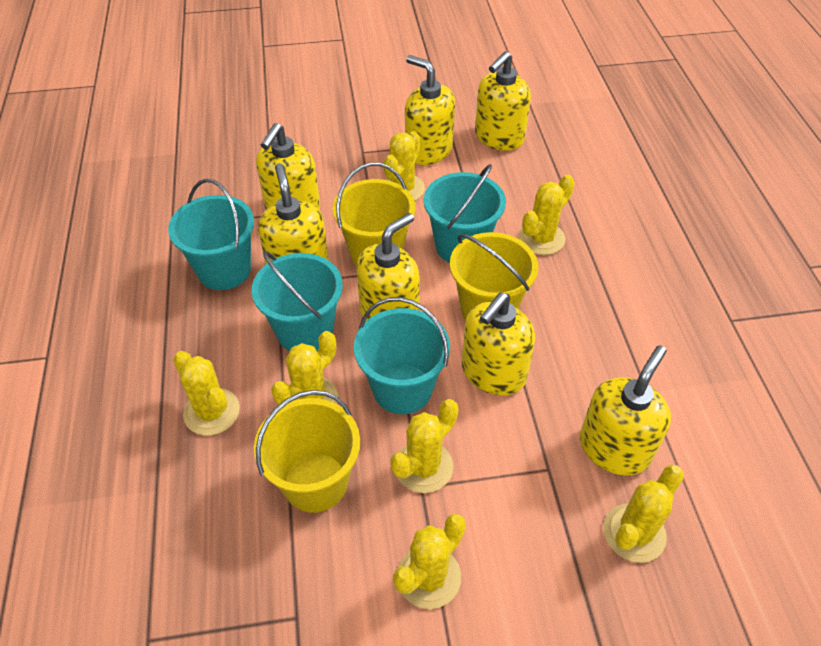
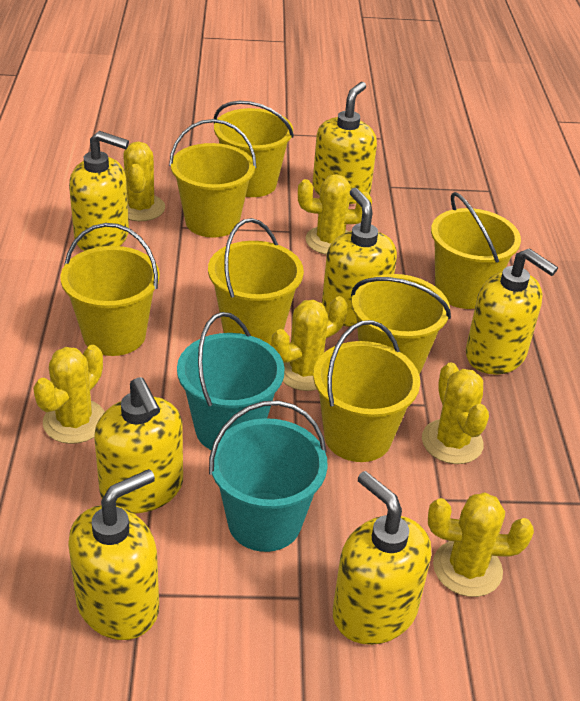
turquoise bucket: [168,179,254,290] [252,251,343,351] [354,297,450,414] [424,164,506,263] = 4 -> [177,312,285,450] [209,400,328,552] = 2
yellow bucket: [254,390,360,512] [333,163,415,266] [450,232,538,321] = 3 -> [61,223,160,356] [169,119,257,238] [208,218,304,345] [214,101,294,197] [313,320,420,462] [351,274,451,375] [431,192,521,309] = 7
yellow cactus: [173,351,240,436] [271,331,338,405] [384,131,425,201] [390,399,459,493] [393,514,466,609] [519,175,575,255] [603,465,684,563] = 7 -> [33,345,105,444] [123,141,165,221] [271,296,348,391] [298,174,372,255] [422,362,489,464] [428,492,534,597] = 6

